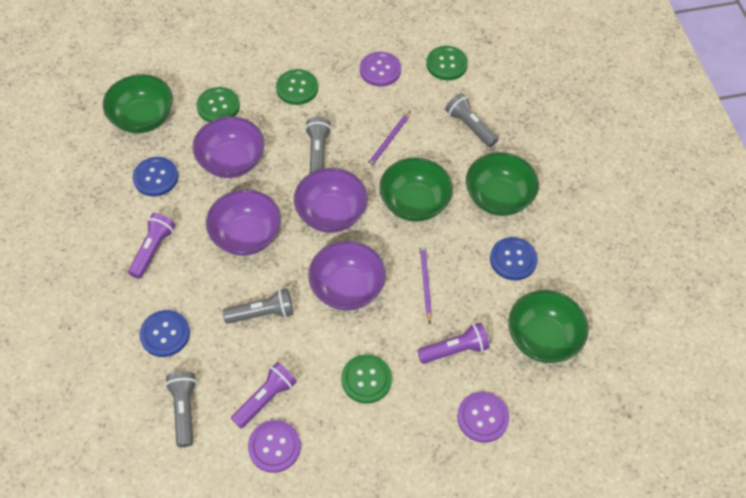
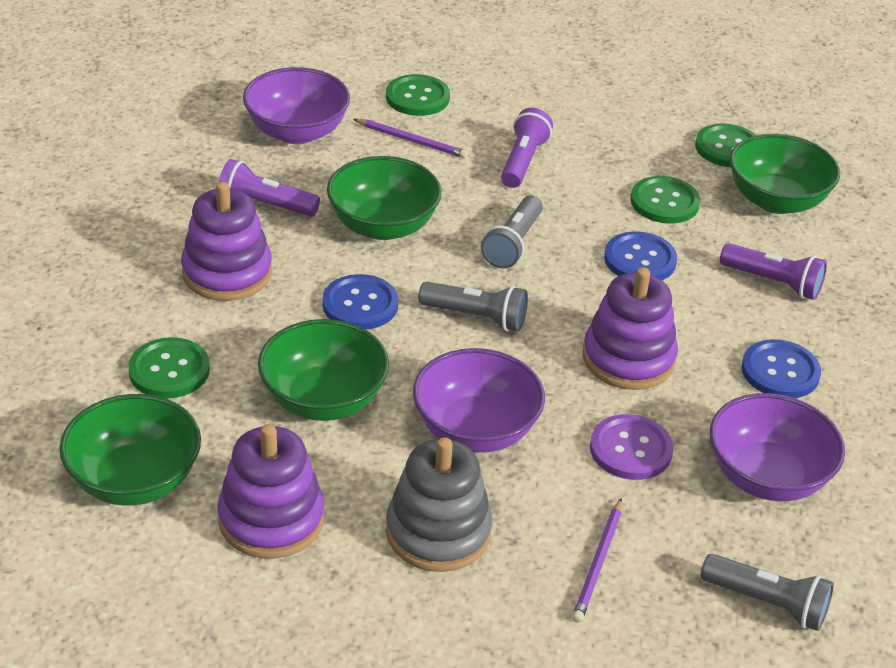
grey flashlight: [165,371,197,447] [222,288,293,324] [305,117,331,173] [445,93,498,147] = 4 -> [418,282,528,331] [481,195,543,269] [701,554,834,631] = 3
grey stacking toy: none = 0 -> [386,437,493,572] = 1
purple bowl: [192,117,264,178] [206,189,281,256] [294,168,368,233] [308,241,386,311] = 4 -> [243,67,350,144] [413,348,545,453] [710,393,845,501] = 3
purple button: [248,420,301,473] [360,52,401,87] [457,392,509,443] = 3 -> [590,414,674,480] = 1
purple stacking toy: none = 0 -> [181,182,272,301] [217,424,324,559] [583,267,678,390] = 3

